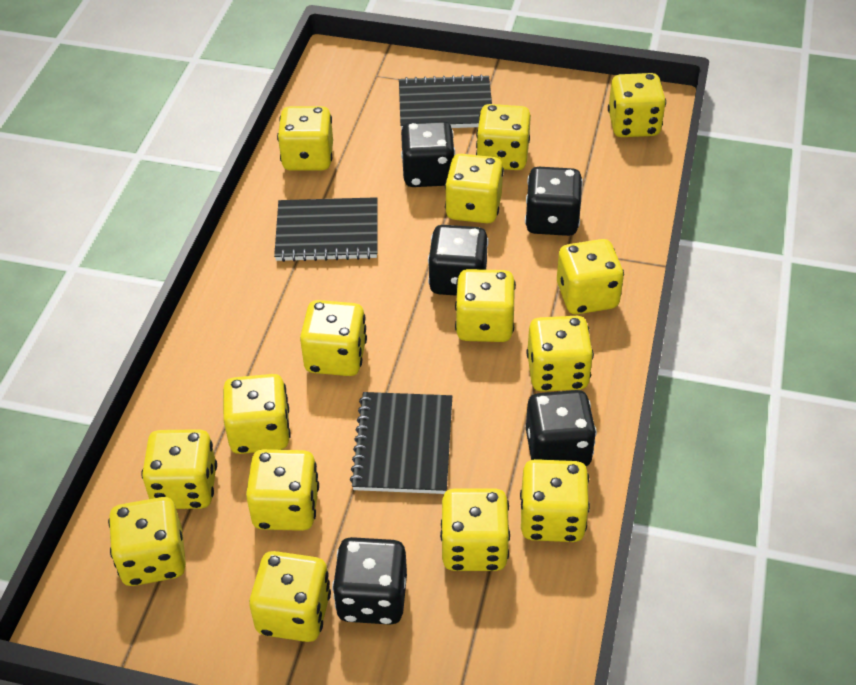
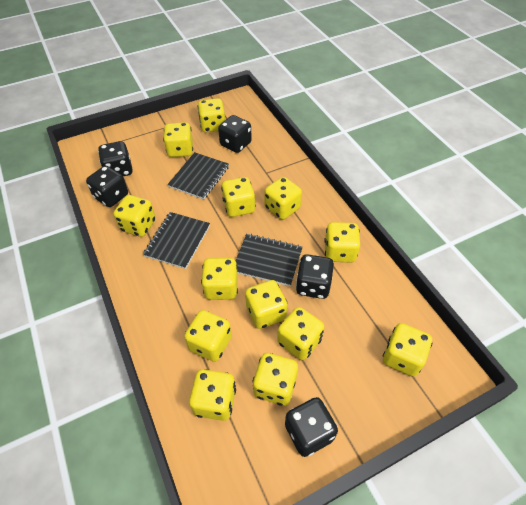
yellow dice: [108,497,186,586] [141,429,217,509] [223,374,291,454] [246,449,319,531] [249,551,331,642] [277,106,333,171] [300,300,367,376] [440,489,510,571] [445,154,504,223] [455,269,516,342] [476,104,531,170] [520,459,590,542] [527,316,594,392] [557,239,624,314] [608,73,666,137] = 15 -> [113,195,156,237] [163,122,193,157] [184,310,232,362] [189,369,236,421] [198,98,225,132] [201,258,238,300] [221,177,255,217] [245,280,287,329] [253,353,298,406] [264,177,302,220] [277,307,324,360] [324,222,360,262] [383,323,432,376] = 13

